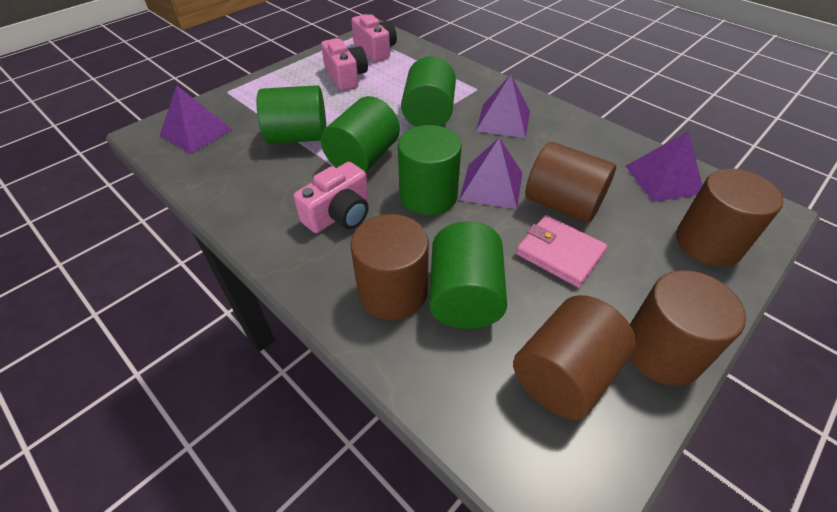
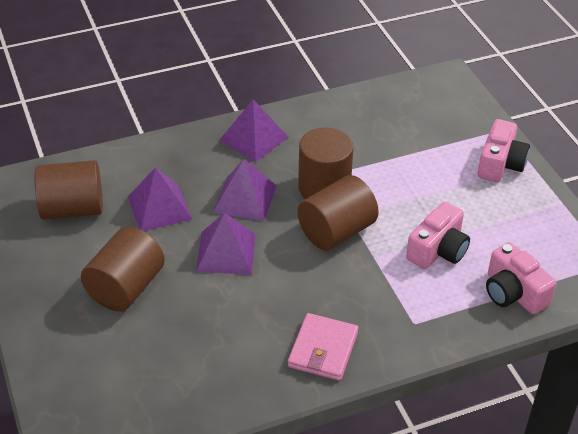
brown cylinder: [350,214,429,320] [513,295,636,420] [525,142,616,223] [629,270,746,386] [676,168,783,266] = 5 -> [34,160,103,220] [81,227,165,312] [297,175,379,250] [298,127,354,199] = 4
green cylinder: [256,85,326,144] [321,96,400,172] [398,125,462,215] [401,56,456,127] [429,221,507,329] = 5 -> none = 0

